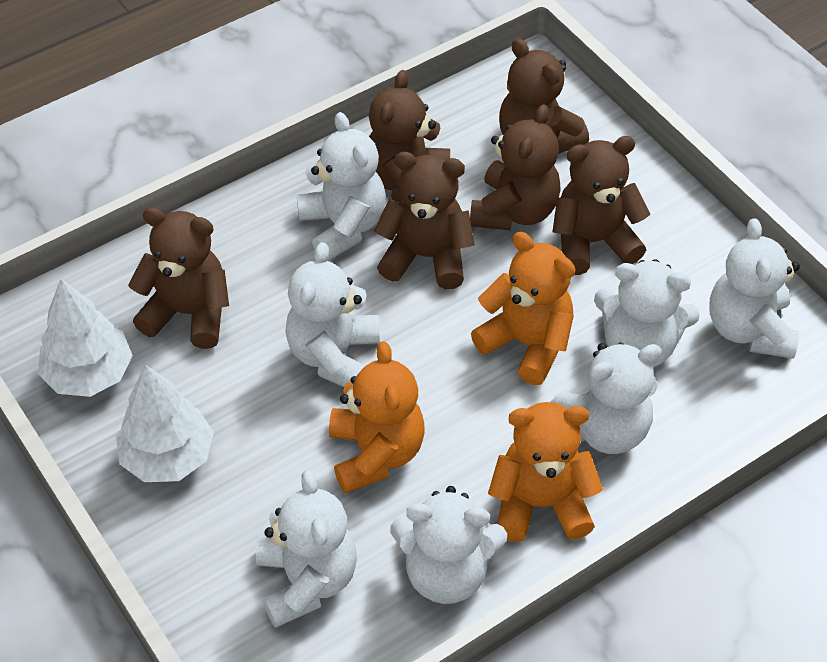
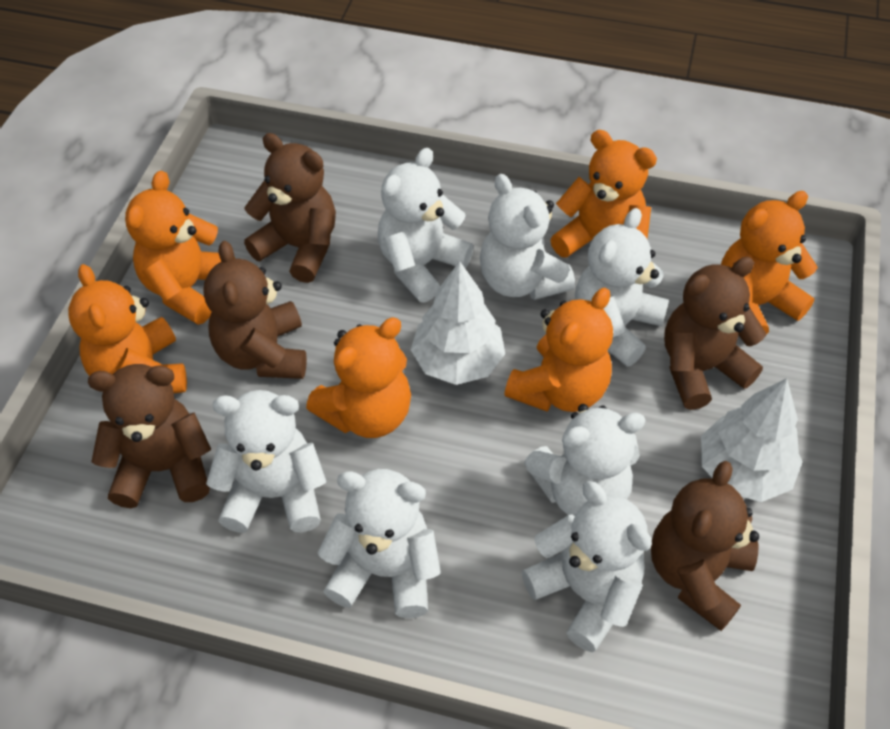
brown teddy bear: [128,207,229,349] [369,70,450,202] [374,152,475,289] [470,104,561,231] [499,38,589,154] [553,136,650,275] = 6 -> [88,364,211,508] [203,241,307,379] [244,133,336,283] [651,461,759,631] [664,257,766,410] = 5
orange teddy bear: [329,341,425,493] [471,232,576,385] [488,402,603,542] = 3 -> [68,264,187,393] [125,171,235,325] [306,318,411,438] [504,288,613,412] [550,130,657,258] [721,191,818,335] = 6

